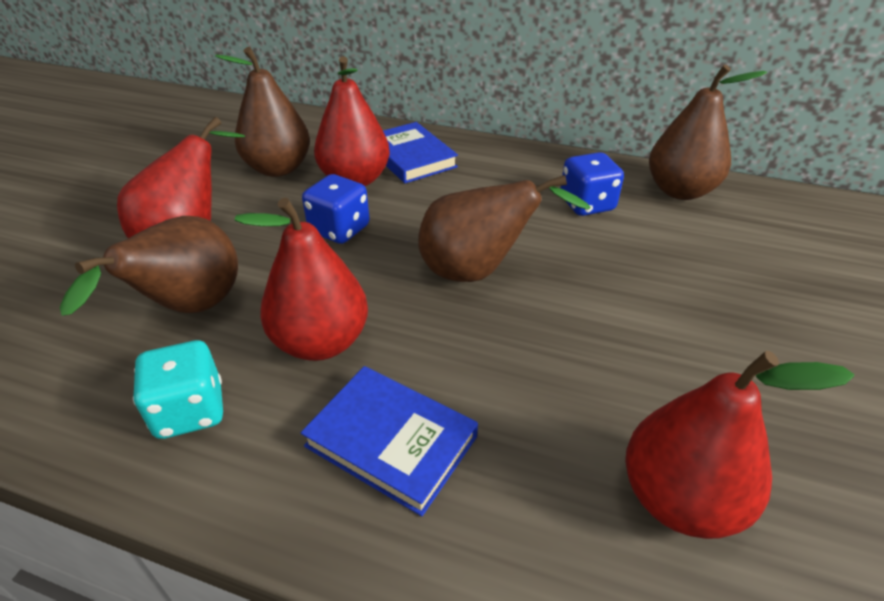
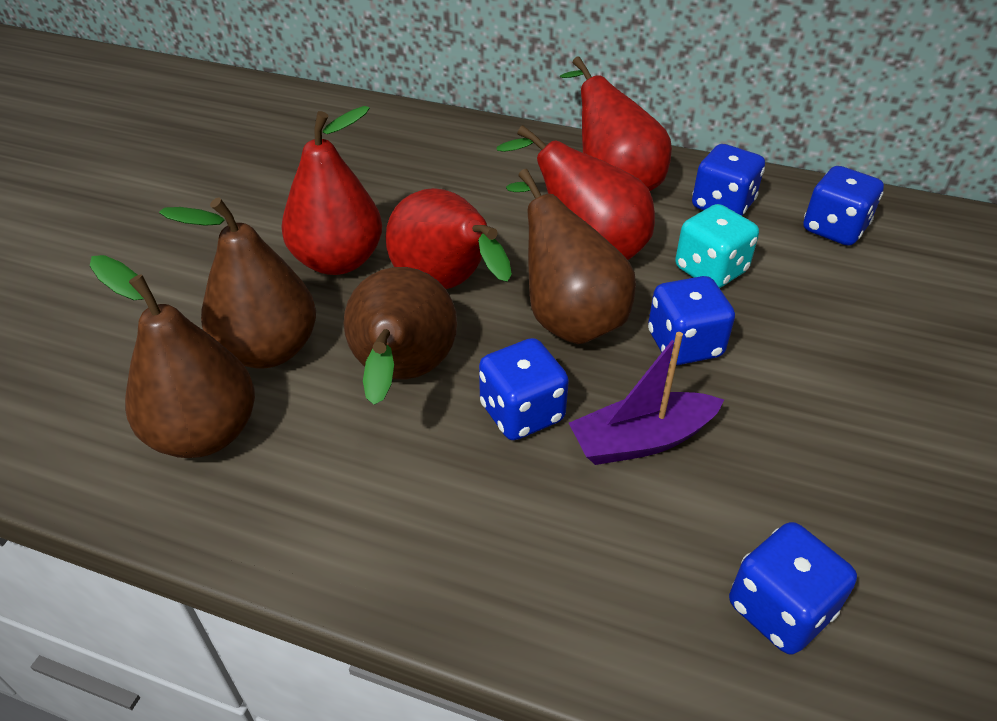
blue book: [301,366,478,516] [383,122,458,183] = 2 -> none = 0
blue dice: [302,174,369,244] [560,152,624,216] = 2 -> [479,338,569,440] [648,276,735,365] [692,144,765,216] [729,522,857,655] [804,166,884,246] = 5
purple boat: none = 0 -> [569,332,724,465] = 1

